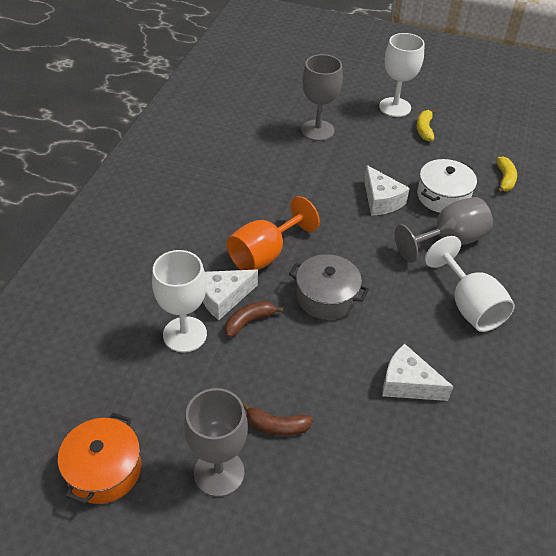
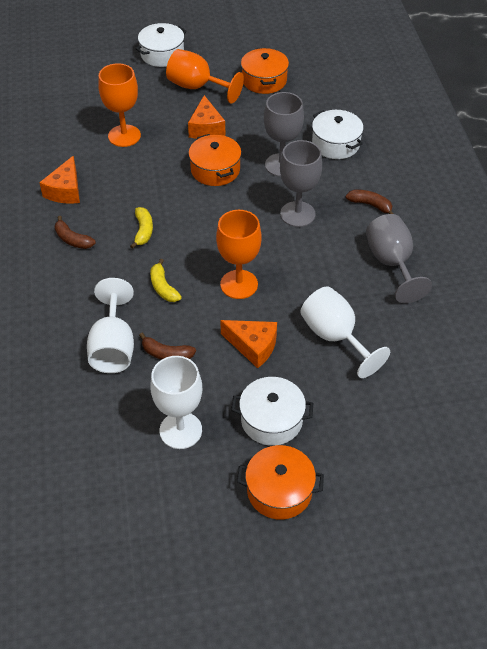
brown banana: [225,301,283,338] [243,402,313,436] = 2 -> [55,216,96,249] [139,333,196,360] [346,190,393,214] = 3
grey pot: [289,254,369,320] = 1 -> none = 0
orange cheese: none = 0 -> [39,155,80,204] [188,95,225,139] [220,320,277,368] = 3
orange goblet: [227,196,320,270] = 1 -> [98,63,141,147] [166,49,244,104] [216,210,262,299] = 3
orange pot: [58,413,141,504] = 1 -> [188,134,241,186] [237,445,324,520] [241,48,289,94] = 3
white cheese: [203,270,258,320] [364,165,410,215] [382,344,454,401] = 3 -> none = 0
white pot: [417,159,477,213] = 1 -> [136,23,187,67] [231,377,313,446] [312,110,364,159] = 3

